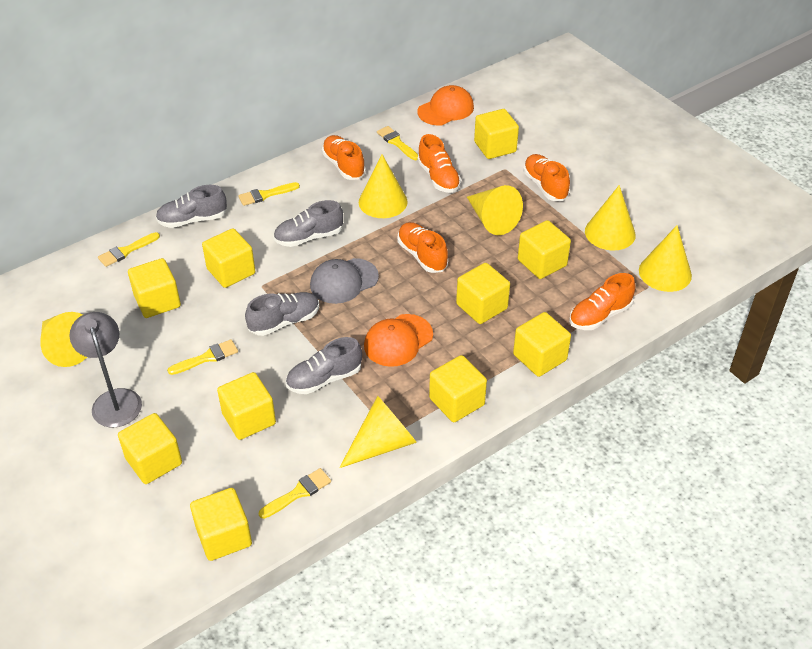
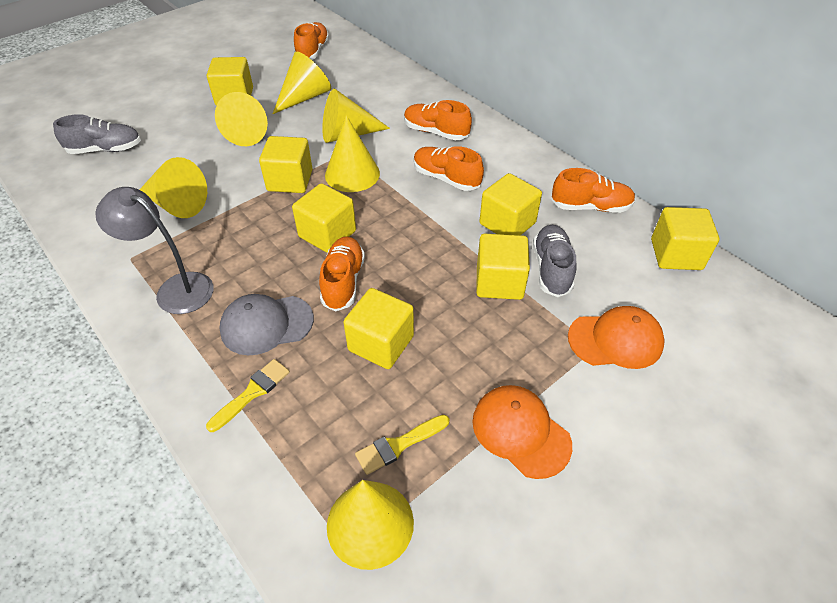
grey shoe: [156,185,227,228] [245,292,319,336] [273,200,343,247] [286,337,362,394] = 4 -> [53,114,141,154] [533,225,577,297] = 2
yellow brush: [98,232,160,267] [167,339,238,375] [238,182,300,206] [259,468,331,519] [377,126,418,160] = 5 -> [206,359,290,432] [355,415,449,475] = 2
yellow cube: [118,413,182,484] [128,258,181,318] [190,488,252,561] [202,228,255,288] [217,372,276,440] [429,355,487,422] [456,263,510,324] [474,109,519,159] [513,312,571,377] [518,220,571,279] = 10 -> [207,57,253,106] [259,136,312,193] [292,183,356,253] [343,288,414,369] [476,234,530,300] [479,173,542,235] [651,207,719,270] = 7

